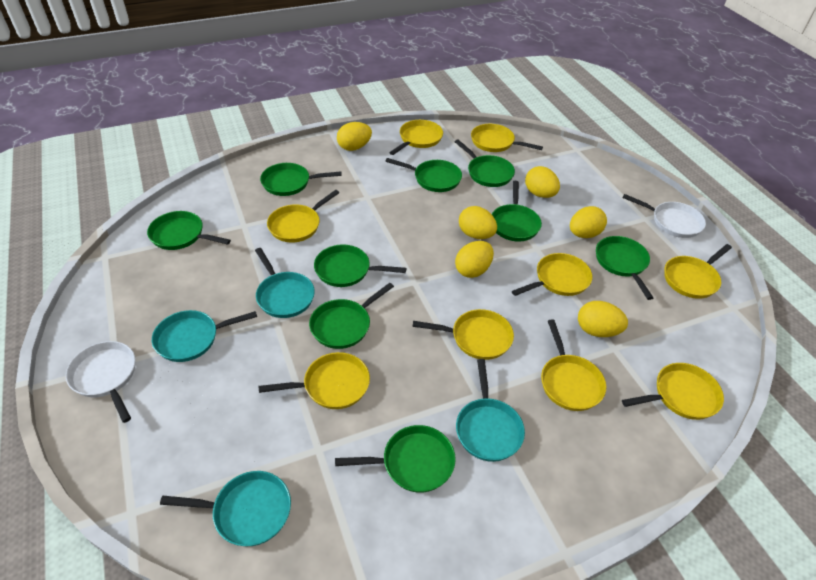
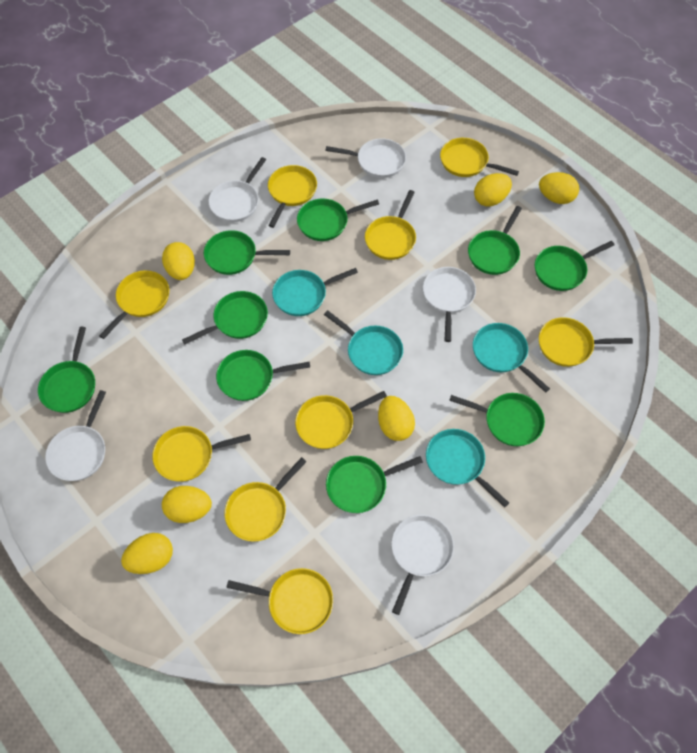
white pan: [66,341,136,423] [623,194,706,238] = 2 -> [45,390,106,481] [209,157,266,222] [325,138,406,178] [391,515,454,615] [423,267,476,342] = 5

